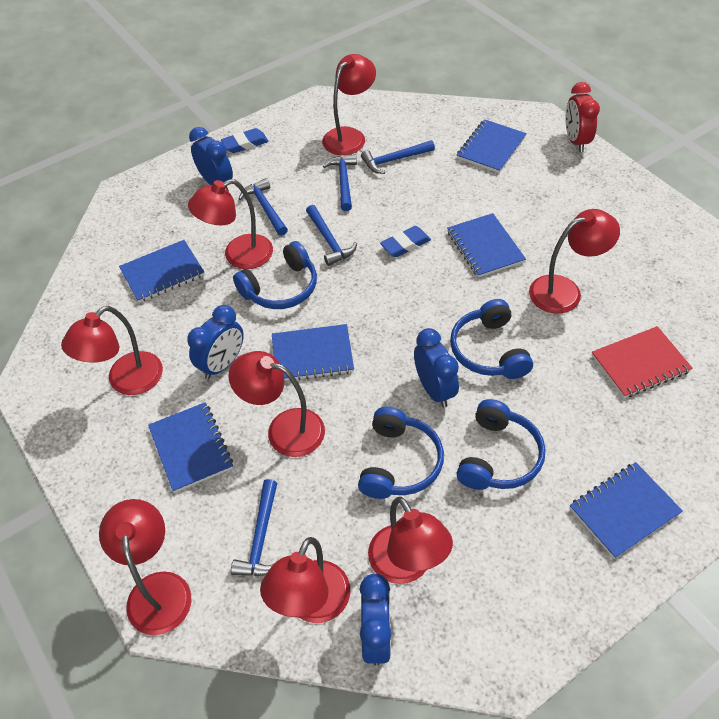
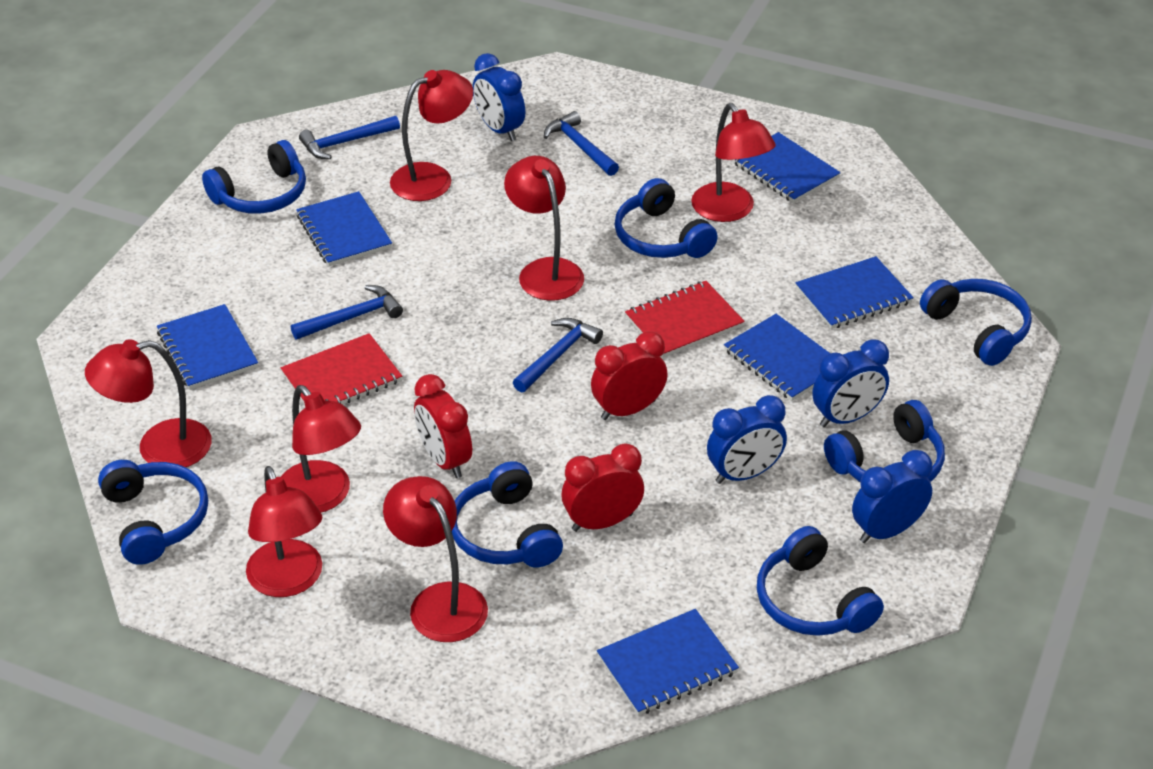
blue eraser: [221,128,269,153] [380,226,431,257] = 2 -> none = 0
blue hammer: [231,479,277,576] [239,178,288,236] [306,205,357,266] [323,154,357,211] [361,140,435,174] = 5 -> [291,285,403,340] [299,116,400,159] [513,318,603,393] [544,111,619,176] = 4
blue headphones: [233,241,317,309] [358,407,444,499] [450,299,533,379] [456,399,545,490] = 4 -> [98,460,208,565] [202,140,306,214] [452,461,563,567] [615,178,718,258] [757,526,884,636] [824,400,945,482] [920,279,1032,366] = 7
red clock: [565,82,600,152] = 1 -> [414,374,472,478] [561,444,644,532] [591,331,668,420] = 3
red lamp: [61,306,163,395] [99,499,191,635] [188,179,273,269] [228,351,325,457] [260,537,350,623] [322,54,376,155] [368,497,453,584] [529,209,620,314] = 8 -> [85,339,212,467] [246,466,322,597] [281,385,361,513] [383,476,488,642] [390,70,473,201] [504,156,584,301] [691,103,776,222] = 7
red notebook: [591,326,693,398] = 1 -> [281,333,402,405] [625,281,745,358] = 2

